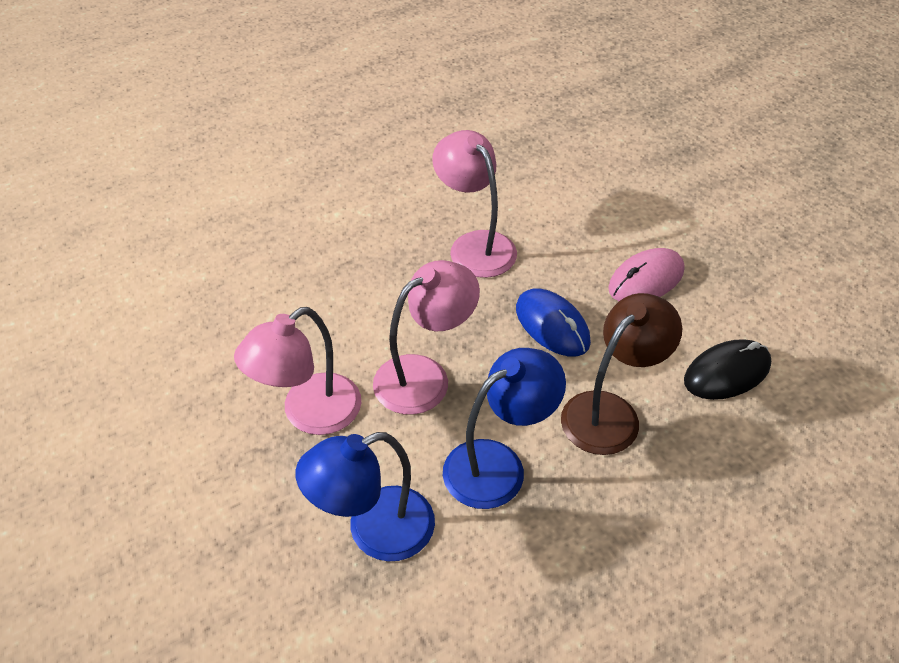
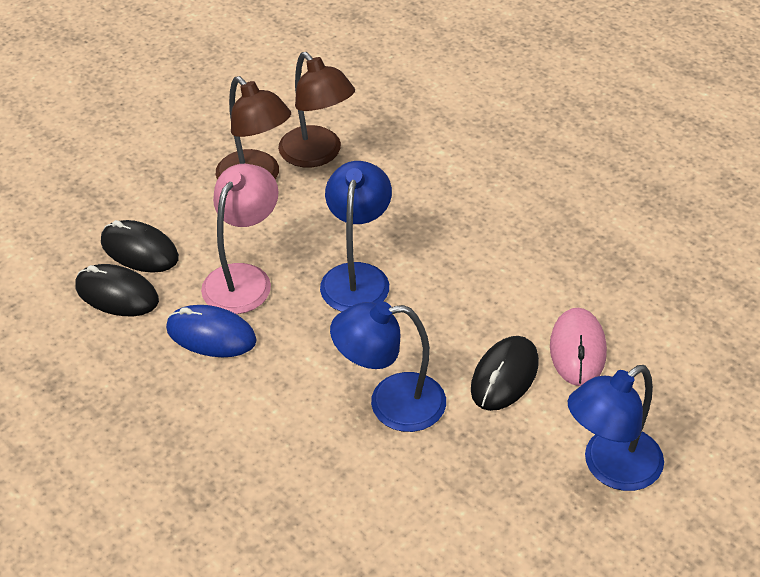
black mouse: [684,339,771,400] = 1 -> [75,264,159,316] [101,220,179,273] [471,336,539,411] = 3
blue lamp: [295,432,435,561] [443,348,566,509] = 2 -> [320,161,392,312] [330,301,446,432] [568,365,664,491] = 3
brown lamp: [561,293,682,455] = 1 -> [216,76,291,180] [278,52,355,168] = 2
pink lamp: [234,307,361,435] [373,260,480,415] [432,130,517,278] = 3 -> [201,164,279,314] = 1

